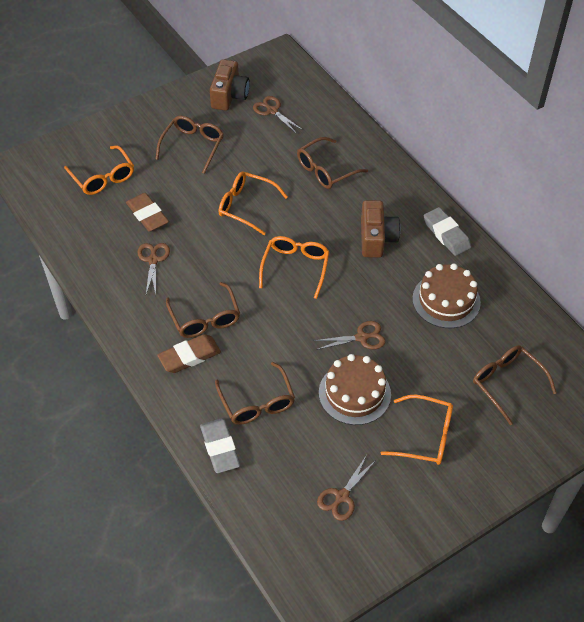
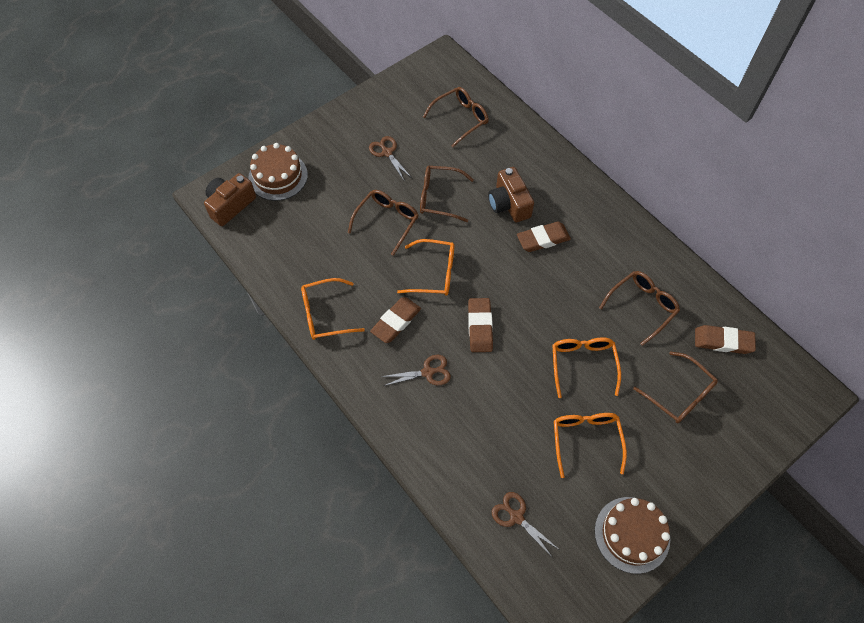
brown eraser: [126,193,169,232] [157,334,221,373] = 2 -> [370,297,421,343] [468,298,493,352] [517,222,571,252] [695,325,756,354] = 4
brown scissors: [137,243,170,295] [253,96,303,134] [314,321,386,350] [317,455,376,521] = 4 -> [369,136,412,180] [381,355,451,386] [492,492,560,558] = 3
grey eraser: [200,418,240,473] [424,207,471,256] = 2 -> none = 0

